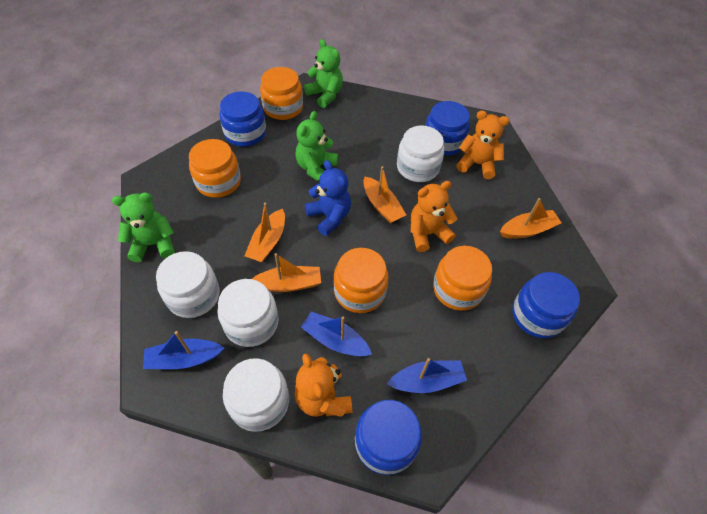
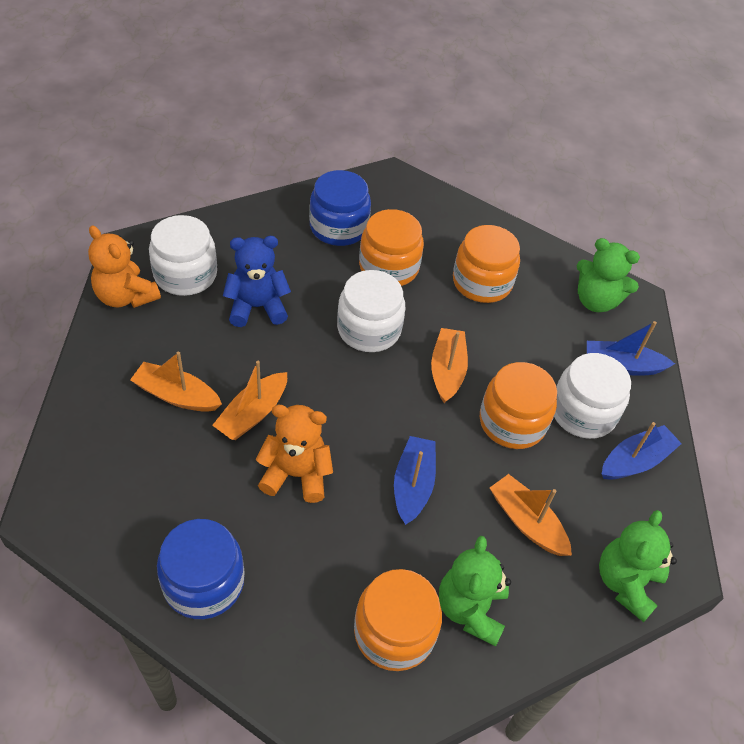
blue jar: [219,91,266,146] [355,400,422,475] [425,101,470,156] [512,272,580,338] = 4 -> [157,519,245,619] [309,170,371,246] = 2
orange teddy bear: [294,354,352,417] [410,181,457,252] [456,110,510,179] = 3 -> [88,225,161,308] [255,405,333,503] = 2
white jar: [156,251,220,318] [217,279,278,347] [223,358,289,432] [397,126,444,182] = 4 -> [149,215,217,296] [337,270,405,352] [554,353,631,439] = 3

